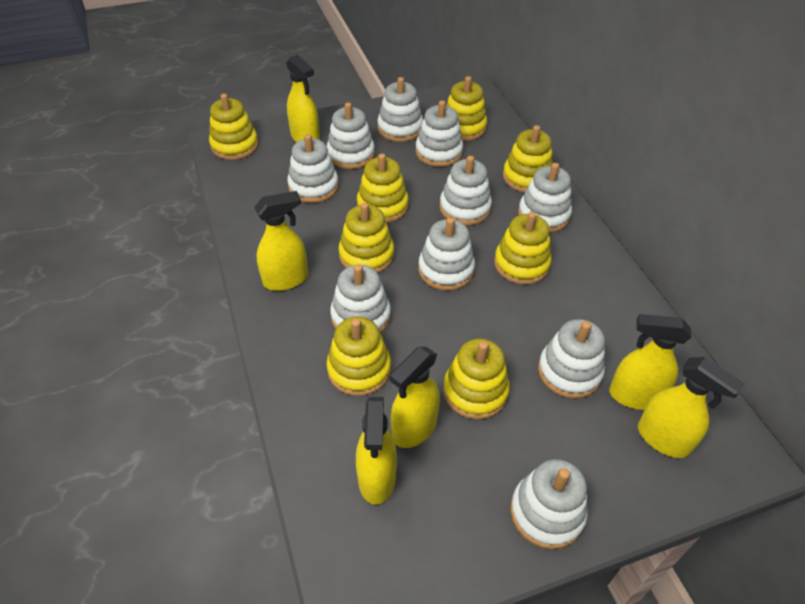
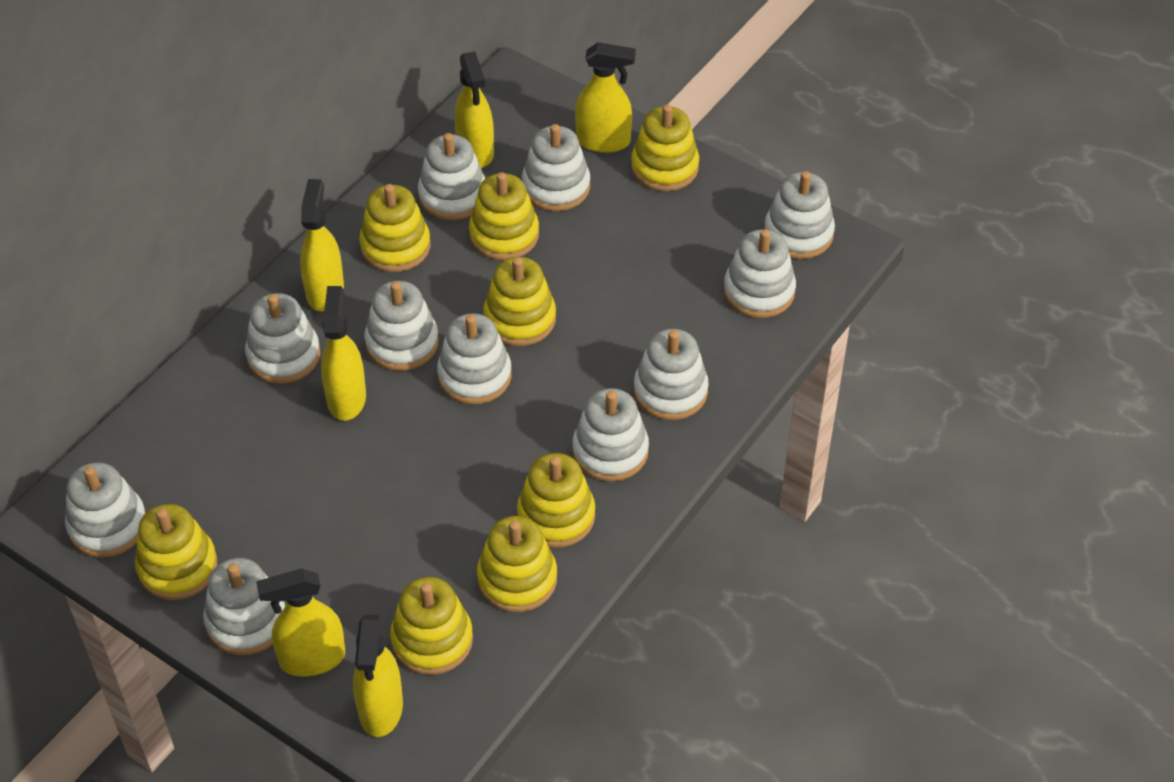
white stacking toy: [287,134,339,203] [327,102,375,169] [330,264,391,333] [377,77,423,142] [415,100,463,167] [418,217,475,291] [440,156,492,225] [510,459,588,549] [518,163,572,233] [538,319,605,398] = 10 -> [65,462,146,558] [203,558,285,655] [245,293,320,384] [365,281,439,371] [418,133,485,220] [437,313,512,404] [522,124,590,211] [572,388,649,481] [634,329,709,420] [724,229,796,318] [764,171,835,259] = 11

